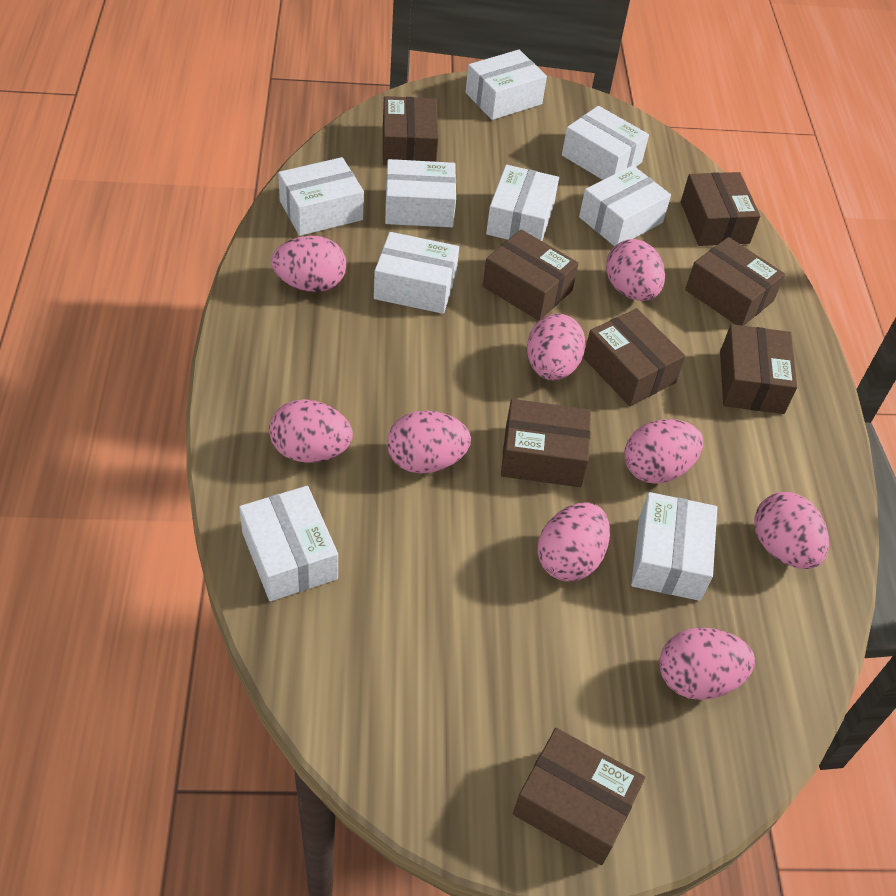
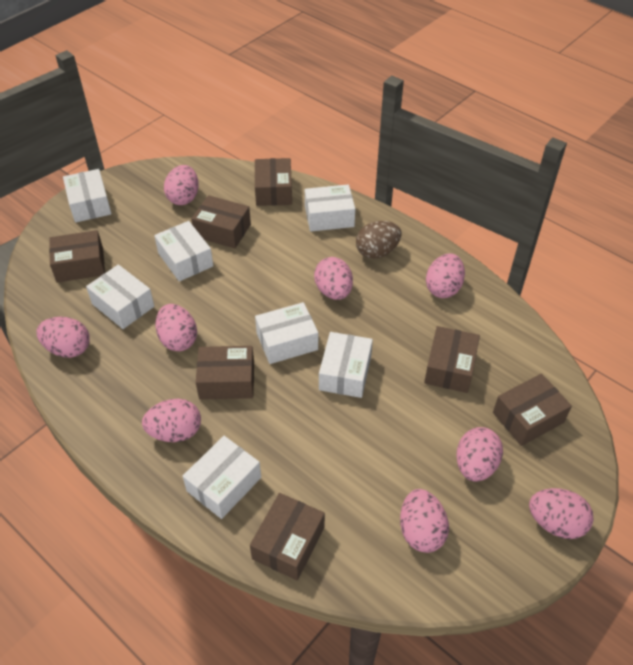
brown box: [383,96,439,165] [483,229,579,321] [501,399,591,487] [513,728,645,865] [583,308,685,406] [681,172,760,246] [685,237,785,326] [720,324,797,414] = 8 -> [49,230,105,283] [191,195,251,248] [196,346,254,399] [250,493,325,580] [255,158,292,206] [424,326,480,393] [493,374,572,446] = 7
brown egg: none = 0 -> [356,221,402,259] = 1
white box: [239,486,338,601] [278,157,364,236] [374,232,459,314] [385,159,456,227] [466,50,547,120] [486,165,559,241] [562,106,649,180] [579,165,671,246] [631,492,717,601] = 9 -> [63,169,112,223] [86,265,154,329] [154,221,213,281] [183,436,261,519] [255,302,318,364] [305,184,355,232] [319,332,373,398] = 7

